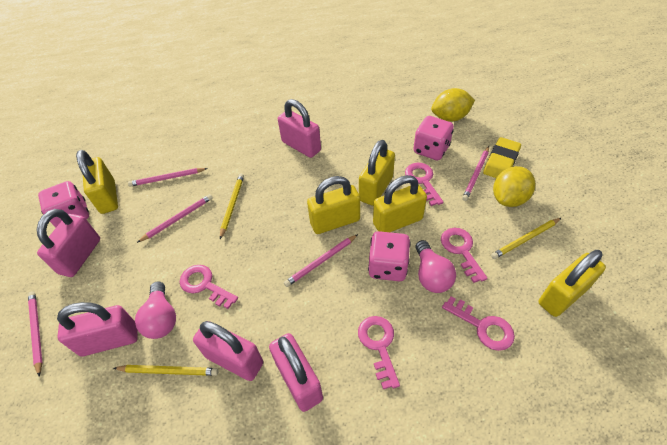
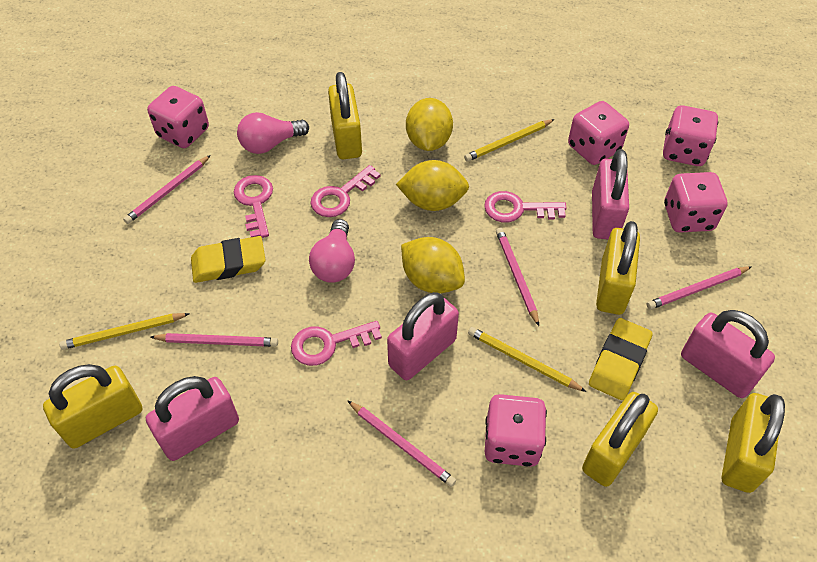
pink dice: [38,181,89,228] [368,231,411,281] [413,116,454,160] = 3 -> [147,86,209,148] [485,394,547,467] [568,101,629,165] [663,105,718,166] [664,172,727,233] = 5
pink key: [180,265,238,309] [358,316,400,389] [405,163,443,206] [441,228,488,283] [442,296,515,351] = 5 -> [234,175,273,238] [291,321,382,366] [310,165,381,217] [484,191,567,222] = 4
pink padlock: [37,209,100,277] [57,302,138,356] [193,321,263,381] [269,333,323,412] [278,99,321,158] = 5 -> [146,376,239,461] [387,292,459,380] [592,149,629,239] [681,310,775,398] = 4
yellow eraser: [483,137,521,178] = 1 -> [191,236,265,283] [589,318,653,400] = 2
yellow lemon: [431,88,475,122] [493,166,535,207] = 2 -> [396,160,469,211] [401,237,465,293] [406,98,453,151] = 3

